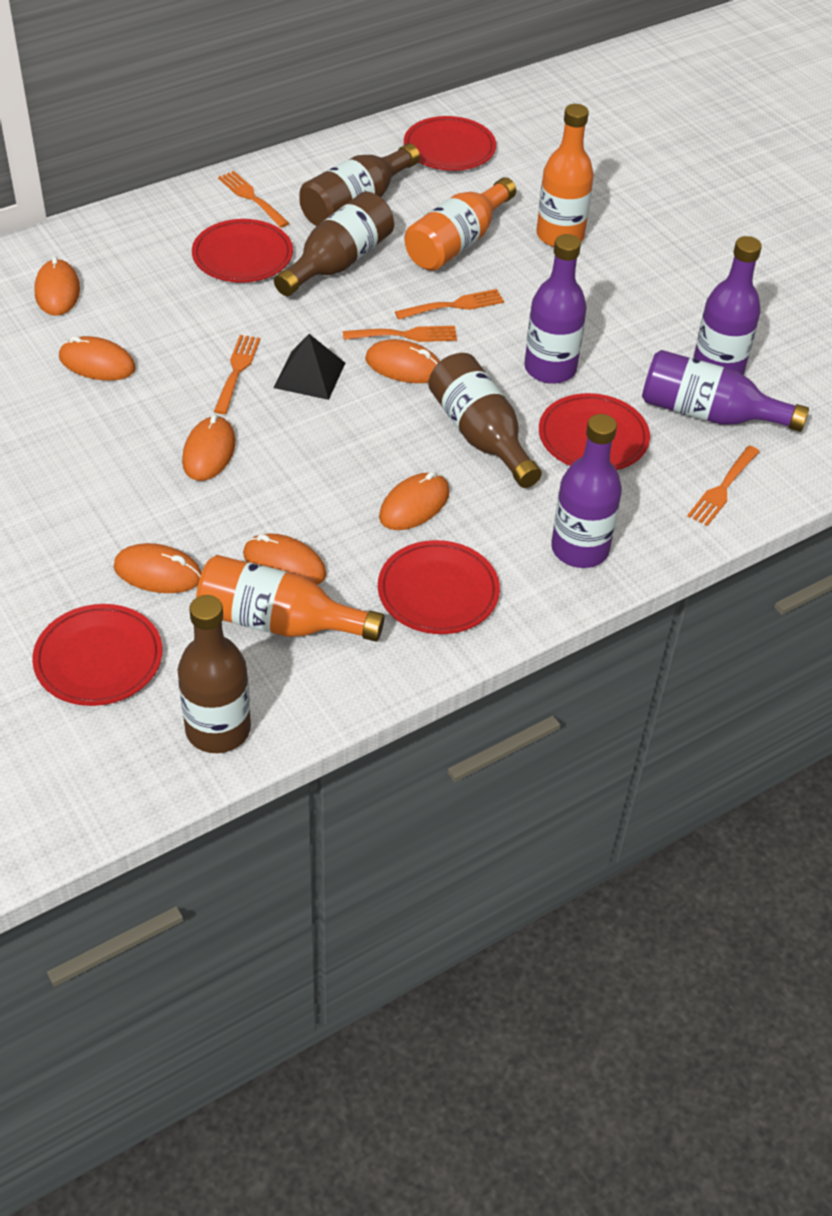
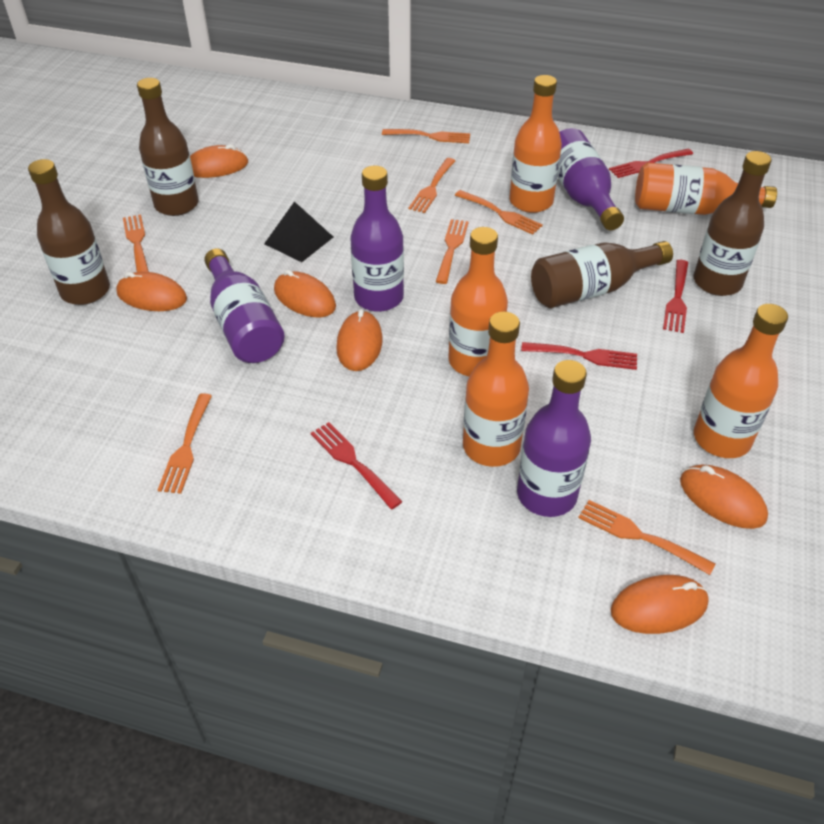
orange bottle: [196,555,384,642] [404,177,516,271] [536,104,594,247] = 3 -> [449,227,508,377] [463,312,529,467] [509,75,562,213] [635,162,777,215] [694,304,788,458] = 5
orange fork: [214,335,260,414] [218,171,289,228] [343,326,457,342] [395,289,504,320] [687,446,760,526] = 5 -> [123,214,149,272] [158,393,212,494] [382,129,470,143] [408,158,456,213] [436,219,469,284] [455,190,543,235] [578,500,715,575] = 7
orange mouse: [34,256,80,316] [59,336,136,381] [114,543,201,593] [182,414,236,481] [243,534,326,585] [365,339,440,383] [379,471,450,530] = 7 -> [116,272,187,311] [190,144,248,178] [274,270,336,317] [336,309,383,371] [610,575,709,634] [680,464,768,529] = 6
red fork: none = 0 -> [311,422,403,509] [521,342,637,370] [609,149,693,178] [663,260,688,333] = 4
red plate: [32,604,163,706] [192,219,293,283] [378,540,500,634] [404,116,496,171] [539,393,650,470] = 5 -> none = 0

